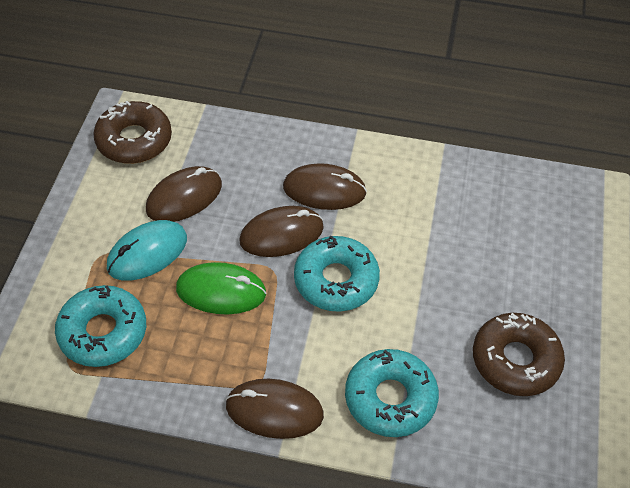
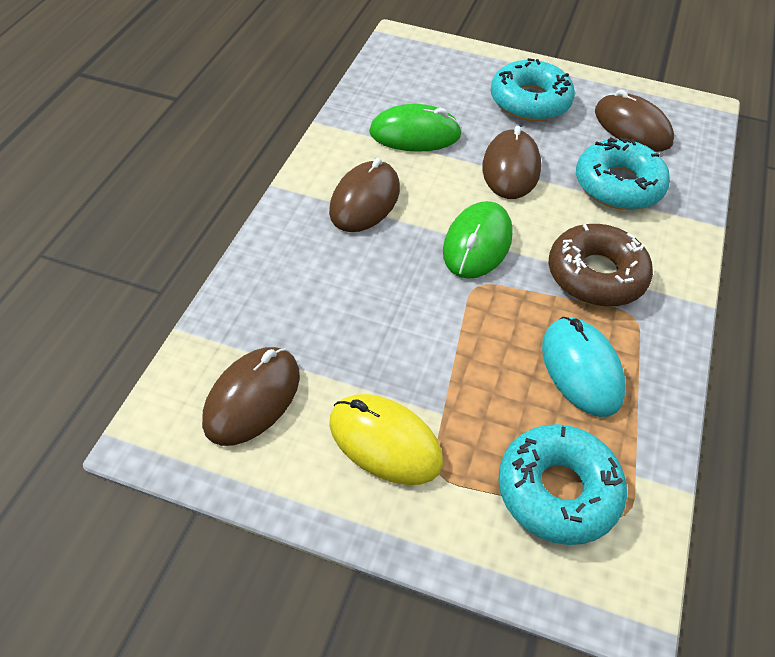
brown donut: [93,101,172,164] [473,313,565,396] = 2 -> [549,224,653,307] = 1
green mouse: [176,262,266,315] = 1 -> [369,104,462,152] [443,201,513,279] = 2
yellow mouse: none = 0 -> [329,394,443,485] = 1

